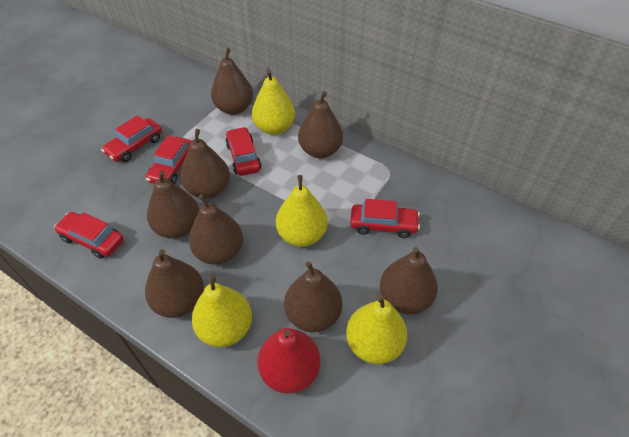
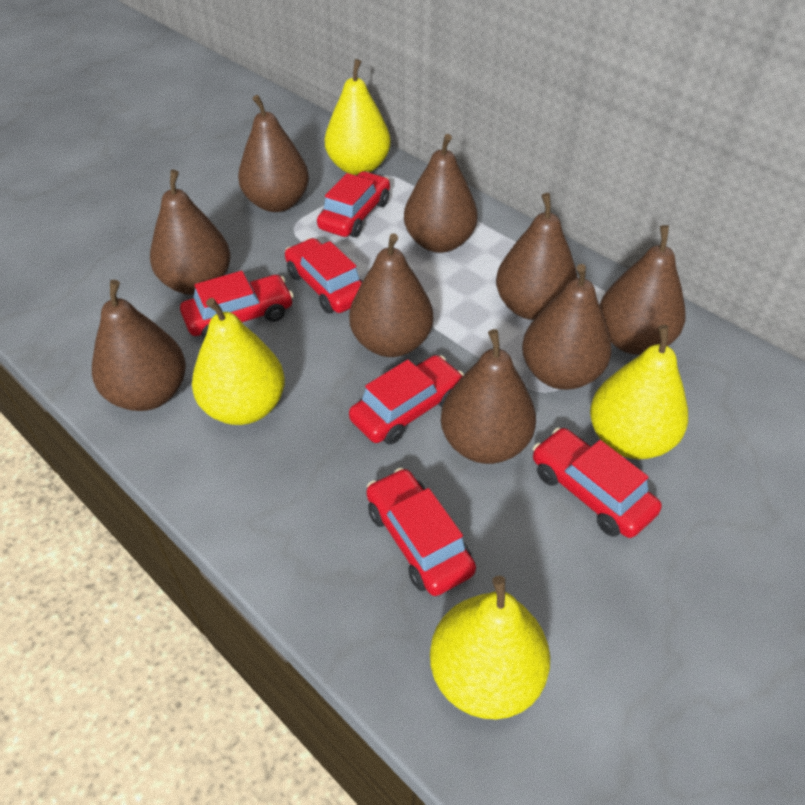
brown pear: [145,249,204,318] [147,170,200,239] [181,129,230,199] [189,194,243,265] [211,48,253,115] [284,261,342,332] [298,91,343,158] [380,247,438,315] = 8 -> [92,280,186,411] [150,170,231,295] [238,95,309,212] [349,234,433,357] [404,134,478,253] [441,329,536,464] [496,193,577,320] [522,264,612,390] [600,225,685,355] = 9
red car: [54,212,124,259] [101,115,162,162] [146,136,191,184] [225,127,261,176] [350,199,420,238] = 5 -> [180,271,294,339] [285,238,363,314] [317,171,390,237] [349,355,464,445] [366,468,476,596] [533,427,662,538] = 6
red pear: [257,328,320,394] = 1 -> none = 0

